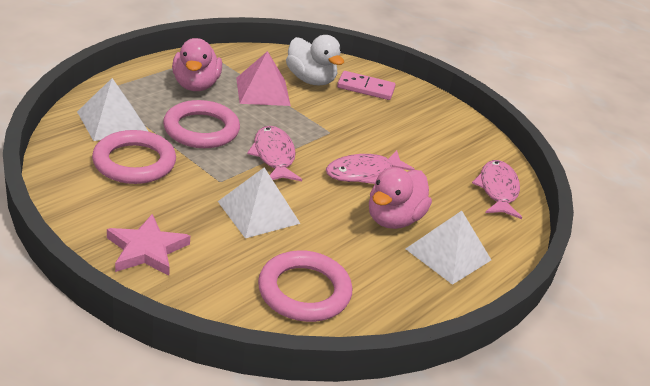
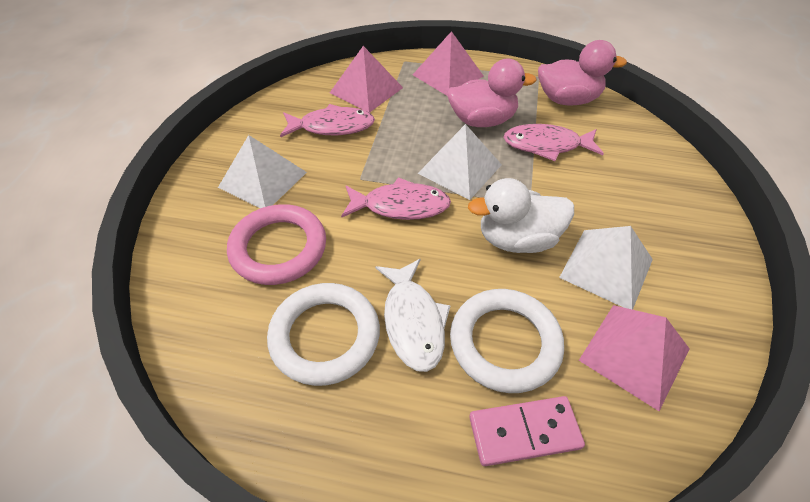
pink pyramid: [236,51,291,106] = 1 -> [330,46,403,113] [413,31,484,96] [579,305,690,411] = 3
pink ring: [92,130,176,184] [163,100,240,148] [258,250,352,322] = 3 -> [227,204,326,285] = 1
pink star: [107,214,190,276] = 1 -> none = 0
white fish: none = 0 -> [375,259,451,372] = 1
white ring: none = 0 -> [267,283,380,386] [450,289,564,393] = 2

